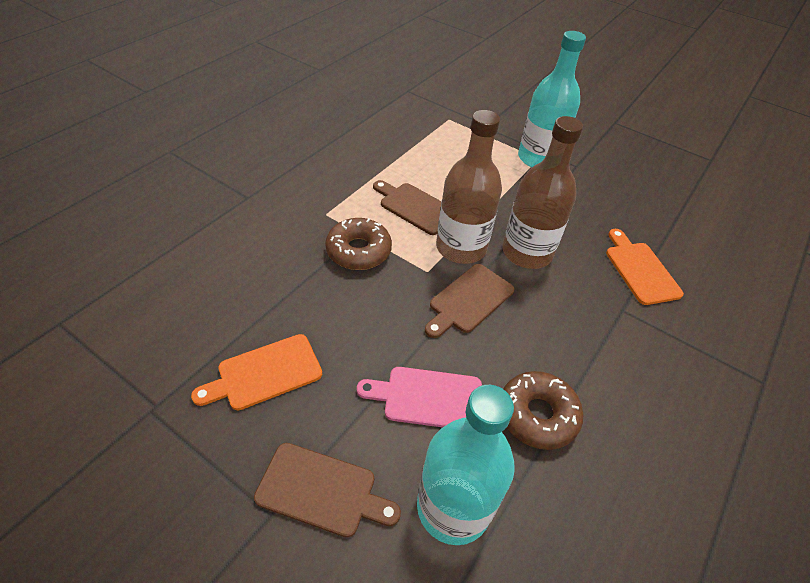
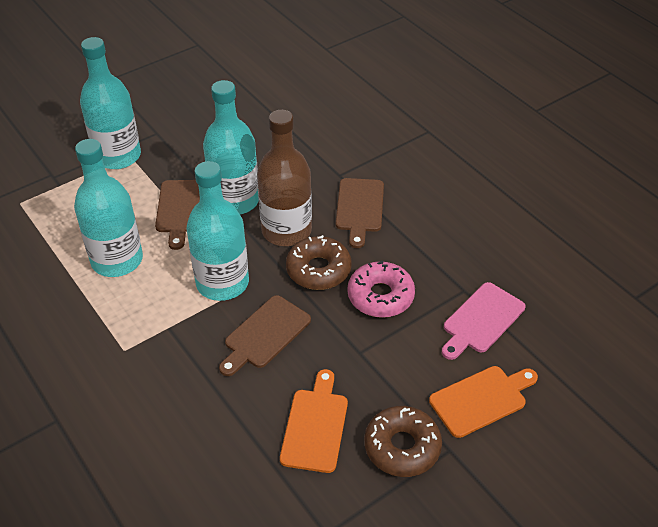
brown bottle: [436,110,502,264] [502,116,583,269] = 2 -> [257,110,312,246] = 1
pink donut: none = 0 -> [347,260,415,318] = 1
turquoise bottle: [417,385,515,545] [518,31,586,168] = 2 -> [74,139,143,277] [80,37,141,169] [187,161,249,301] [203,80,259,215] = 4

